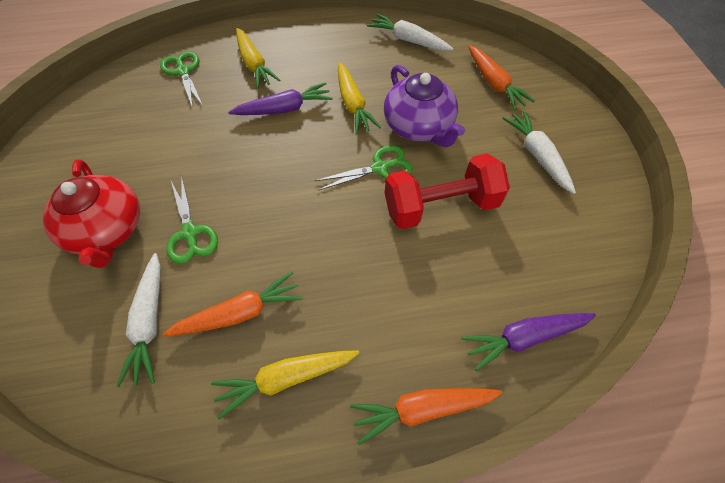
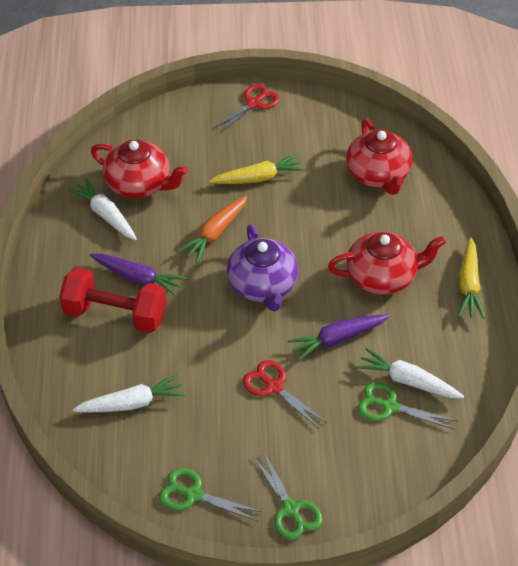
orange carrot: [163,271,303,337] [350,388,502,445] [468,45,535,110] = 3 -> [178,195,248,262] = 1
red scissors: none = 0 -> [213,84,280,133] [243,360,327,428] = 2
red teapot: [43,159,140,268] = 1 -> [91,140,188,198] [328,231,446,295] [346,118,412,195] = 3
yellow carrot: [211,350,359,420] [236,28,280,89] [338,62,381,134] = 3 -> [209,154,305,184] [458,237,485,319] = 2

